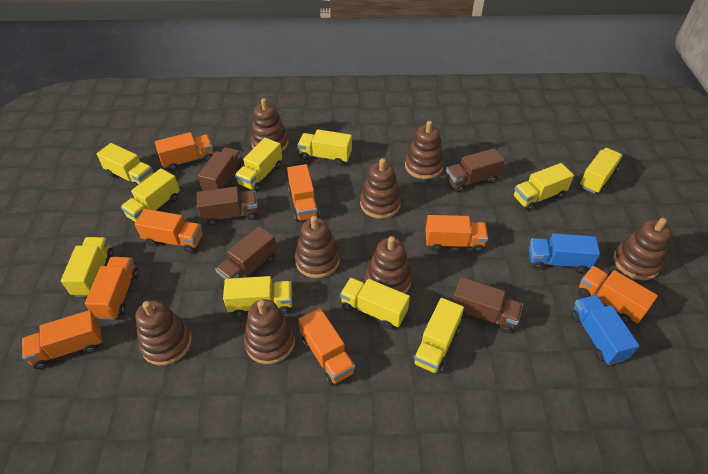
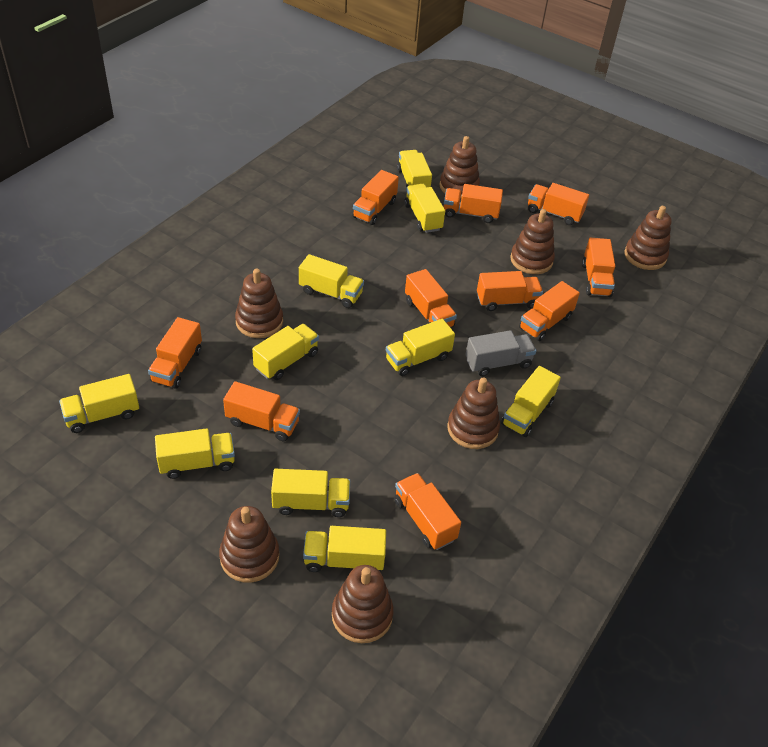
blue truck: [529,233,600,273] [571,295,639,365] = 2 -> none = 0
brown stacking toy: [135,300,192,366] [244,299,295,364] [251,98,288,152] [295,216,340,278] [360,158,401,219] [366,236,412,293] [405,121,444,179] [613,218,672,280] = 8 -> [219,506,279,583] [235,269,283,338] [332,565,394,643] [439,136,480,199] [447,378,500,449] [510,209,555,274] [625,206,672,270] = 7
brown truck: [197,187,258,226] [198,147,244,191] [215,226,277,282] [446,148,505,192] [452,277,523,333] = 5 -> none = 0
grey truck: none = 0 -> [466,330,536,376] = 1
orange truck: [22,310,102,369] [85,257,139,320] [135,209,203,253] [155,132,214,171] [287,164,320,222] [298,308,355,385] [425,215,488,253] [578,266,658,324] = 8 -> [148,317,202,389] [223,381,300,441] [352,170,399,225] [394,473,461,550] [405,269,457,327] [444,184,503,223] [477,271,543,311] [519,281,580,341] [528,183,589,225] [582,238,615,297] = 10

